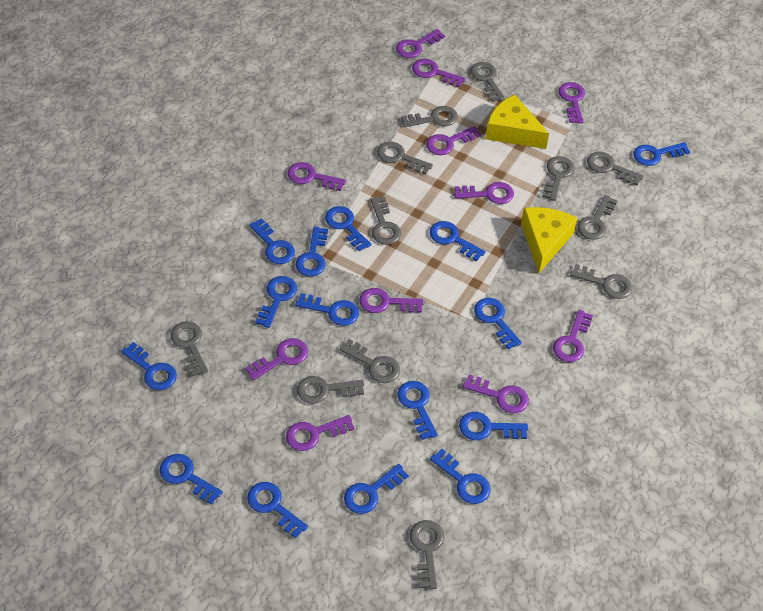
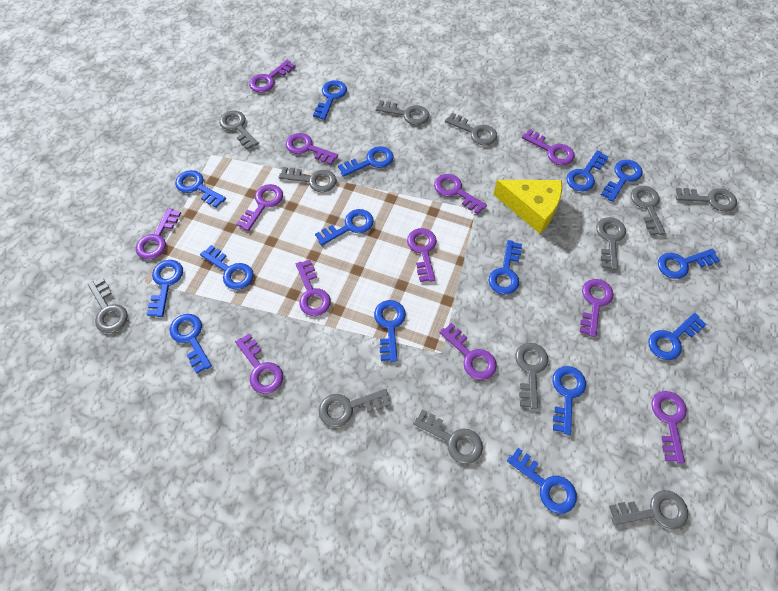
purple key: [245,338,308,380] [286,415,354,451] [287,162,346,191] [359,288,424,313] [396,29,445,58] [412,59,466,88] [426,126,481,155] [454,182,514,204] [463,374,529,413] [553,310,593,362] [558,82,585,123] = 11 -> [136,208,181,259] [235,333,283,394] [237,184,283,231] [249,60,295,93] [286,133,338,165] [296,260,331,316] [407,228,437,282] [434,174,487,214] [439,323,497,380] [522,129,575,165] [580,279,614,337] [651,391,687,463] = 12
yellow cheese: [485,94,549,149] [521,207,578,273] = 2 -> [493,180,562,234] = 1

